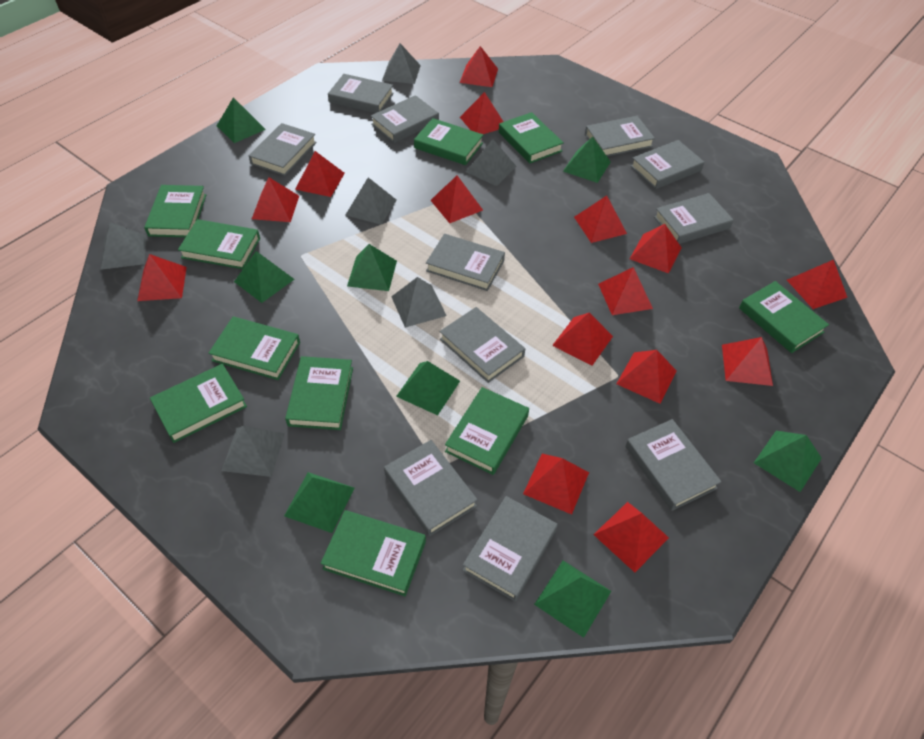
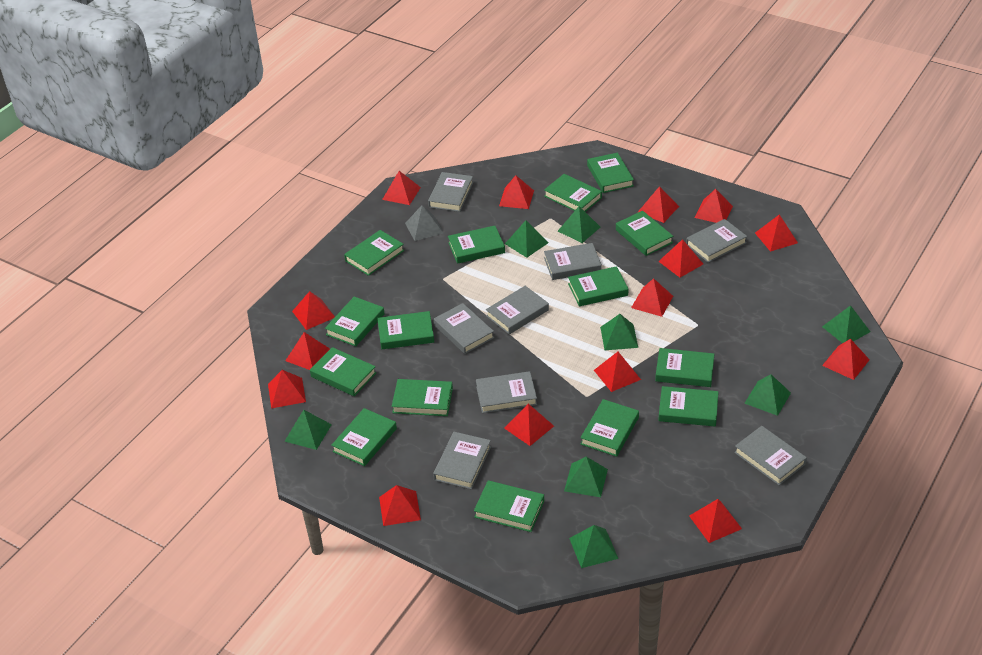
green book: [144,185,206,237] [150,364,247,443] [178,219,260,269] [208,317,300,380] [285,356,353,430] [321,510,426,596] [414,118,483,165] [445,387,529,475] [499,112,564,164] [739,281,829,353] = 10 -> [310,347,376,396] [325,297,385,346] [331,408,397,466] [344,230,404,276] [377,311,434,349] [392,379,453,416] [448,226,505,264] [474,480,544,532] [544,174,602,212] [568,266,629,306] [580,399,639,457] [587,153,634,193] [616,211,673,256] [655,348,714,387] [658,386,719,427] = 15
grey book: [249,123,317,176] [328,74,394,113] [371,95,439,143] [384,440,478,536] [426,234,505,291] [440,307,525,383] [462,496,558,601] [585,116,655,157] [625,419,722,511] [631,140,704,189] [654,193,734,244] = 11 -> [428,172,473,212] [433,432,491,490] [434,303,494,354] [476,371,537,413] [486,286,549,334] [544,243,602,280] [686,219,747,263] [734,426,807,485] = 8
grey pyramid: [101,222,146,270] [222,426,285,477] [346,177,396,225] [382,43,421,84] [391,277,447,328] [466,139,517,186] = 6 -> [405,205,443,241] = 1

